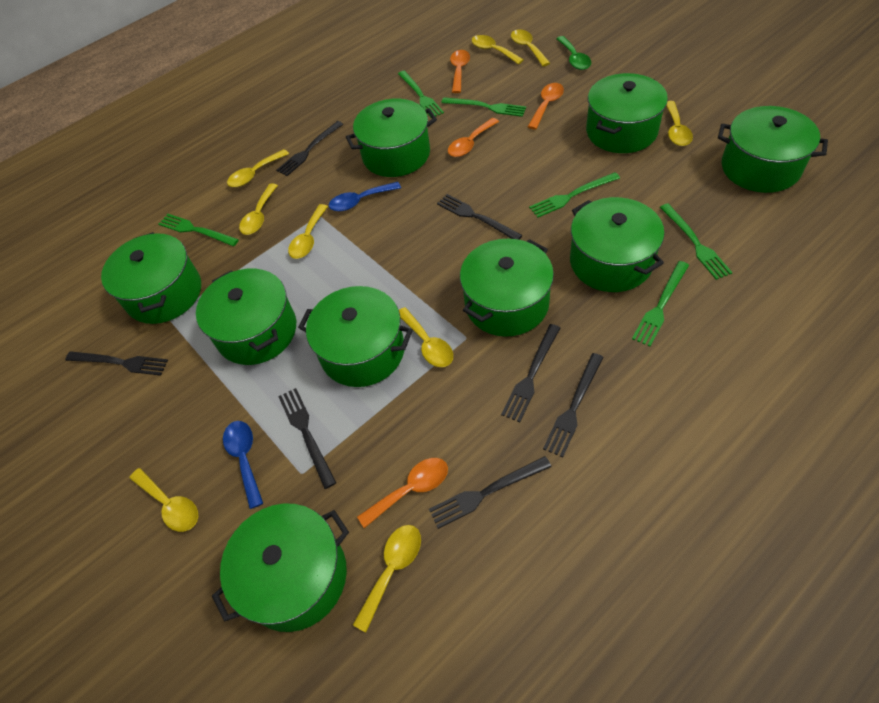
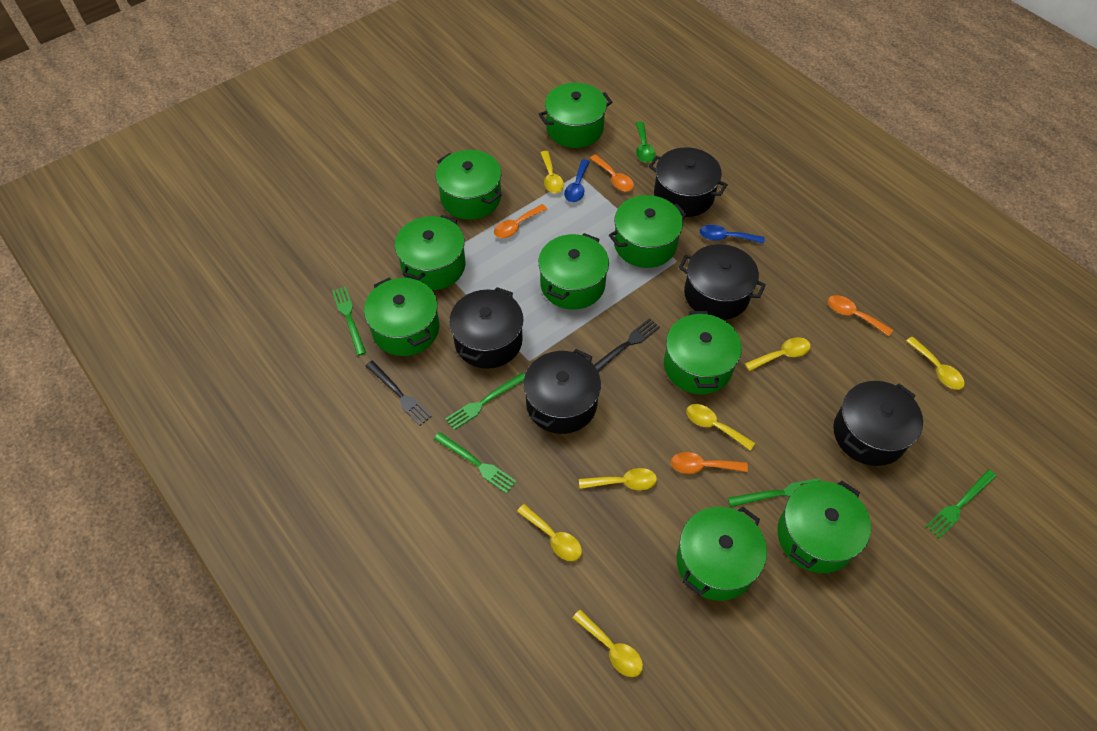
black fork: [65,352,168,376] [276,121,343,176] [278,388,336,489] [429,456,552,529] [437,194,523,240] [501,324,560,422] [543,353,604,458] = 7 -> [365,361,432,426] [594,318,660,372] = 2
black pot: none = 0 -> [449,287,523,369] [523,349,601,434] [649,147,728,217] [679,244,766,320] [833,381,923,466] = 5
green fork: [158,214,239,246] [398,71,444,117] [441,97,526,117] [529,172,620,218] [632,261,689,346] [660,204,733,280] = 6 -> [332,286,366,356] [434,432,517,494] [445,373,525,430] [728,478,821,507] [925,469,997,539] = 5
yellow spoon: [129,468,198,532] [227,149,289,187] [239,183,278,235] [288,204,328,259] [353,525,421,632] [399,307,453,367] [471,35,524,65] [511,29,550,67] [666,101,693,146] = 9 -> [517,504,582,561] [540,151,564,193] [573,610,643,677] [579,468,657,490] [686,404,755,451] [745,337,811,372] [906,337,965,390] = 7

